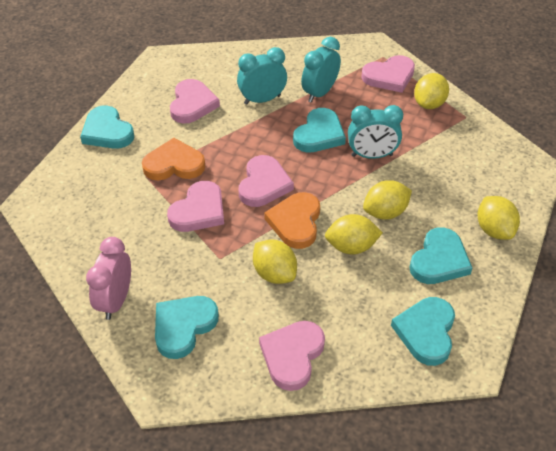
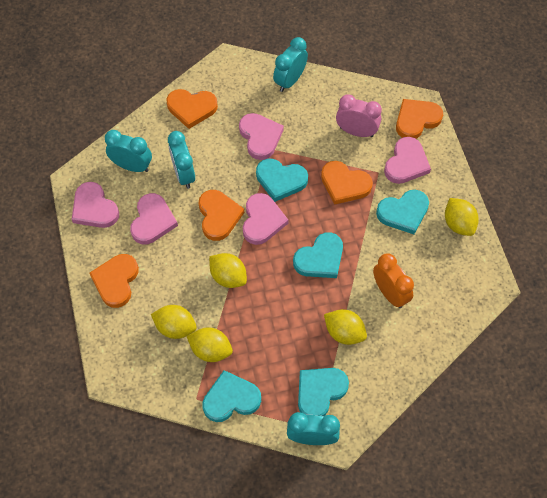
orange clock: none = 0 -> [373,253,414,308] = 1
orange heart: [142,138,205,181] [264,192,320,249] = 2 -> [89,254,139,308] [166,89,218,129] [199,190,244,241] [321,161,373,205] [396,99,443,139] = 5
turquoise clock: [237,47,287,105] [301,37,341,103] [348,105,403,159] = 3 -> [105,130,152,172] [168,131,195,189] [273,37,308,92] [287,412,340,445] = 4

